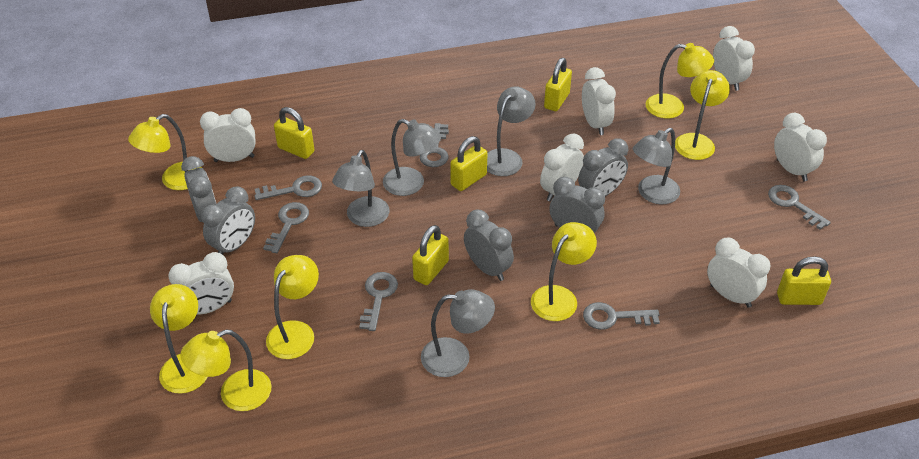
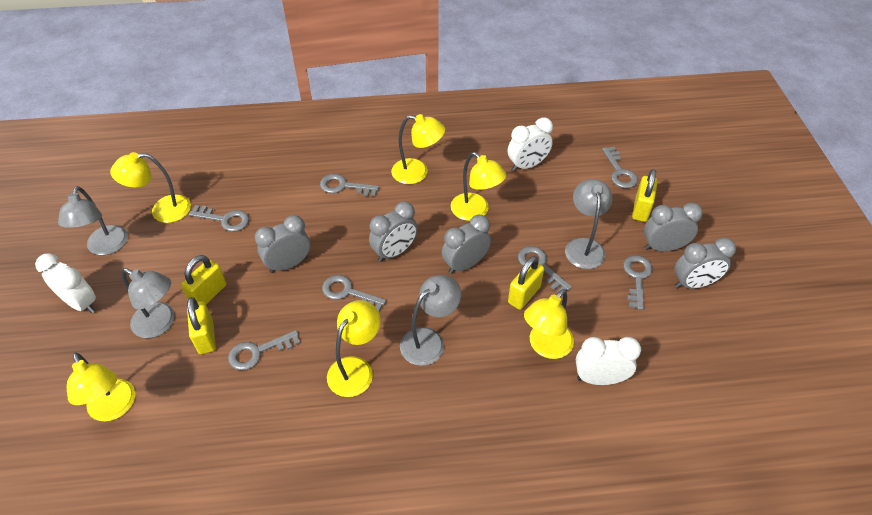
grey key: [254,175,322,200] [263,202,309,253] [359,272,398,331] [420,123,449,167] [583,302,660,330] [768,185,831,230] = 6 -> [189,205,249,232] [228,330,300,370] [320,174,379,196] [322,275,386,312] [518,246,572,293] [602,147,638,188] [623,255,653,310] = 7
grey lamp: [332,150,389,227] [383,119,441,196] [421,289,495,377] [487,86,536,176] [633,128,680,204] = 5 -> [58,186,128,255] [121,268,175,338] [400,275,461,366] [565,179,613,269] = 4
white clock: [168,252,234,315] [200,108,256,162] [540,133,584,201] [582,67,616,135] [707,238,770,308] [713,26,755,91] [774,113,827,181] = 7 -> [35,253,96,313] [508,117,553,171] [576,337,641,385] = 3
yellow lamp: [128,114,202,190] [150,284,208,394] [180,330,272,411] [266,255,319,359] [531,222,597,321] [646,43,714,119] [675,70,730,160] = 7 -> [67,352,135,421] [110,152,191,223] [327,300,381,397] [391,114,445,184] [451,152,506,221] [524,289,574,359] = 6
yellow padlock: [274,107,314,159] [412,225,449,285] [450,136,487,191] [544,58,572,111] [777,256,831,305] = 5 -> [181,255,226,304] [187,297,216,354] [508,256,544,310] [632,169,658,222] = 4

